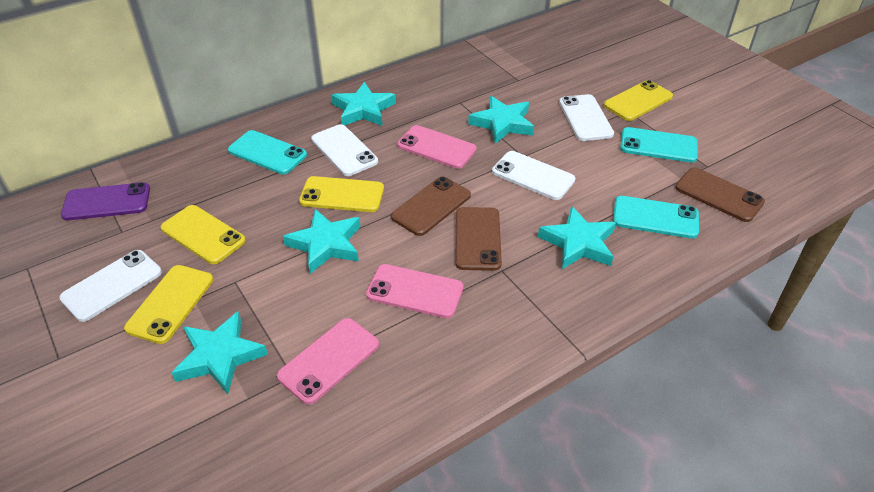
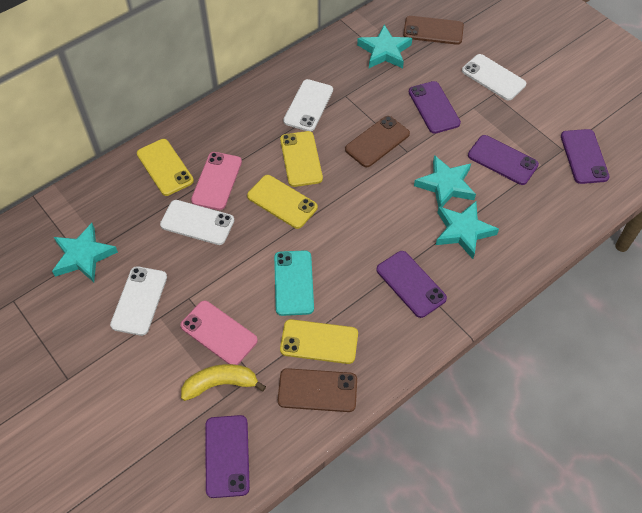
pink phone: [277,318,379,405] [366,264,463,318] [397,125,477,169] = 3 -> [180,301,258,365] [191,152,242,210] = 2
purple phone: [61,182,150,221] = 1 -> [206,415,250,498] [376,251,447,318] [409,81,461,134] [468,135,539,185] [561,129,609,184] = 5
turquoise phone: [228,130,307,174] [613,196,699,239] [620,127,698,163] = 3 -> [274,250,314,316] = 1
turquoise star: [172,311,268,394] [283,209,361,274] [331,82,396,126] [468,96,534,144] [538,206,616,269] = 5 -> [52,223,118,282] [357,25,412,68] [414,155,476,208] [436,201,499,259] = 4
yellow banana: none = 0 -> [181,364,266,401] = 1

